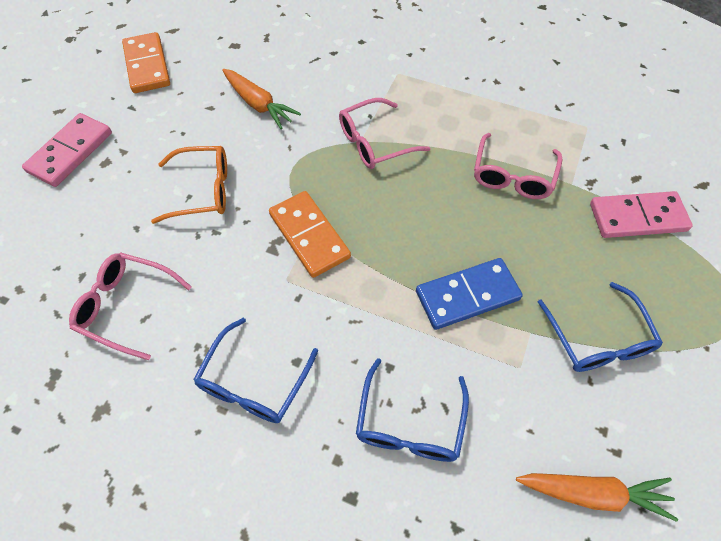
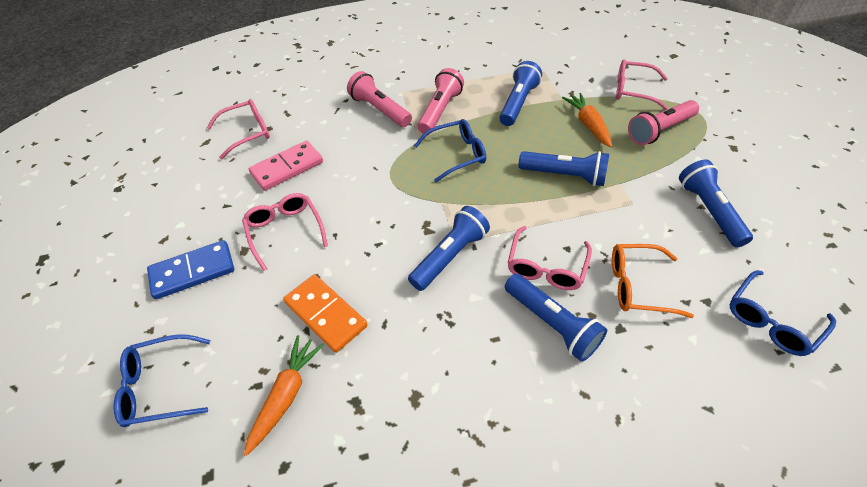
blue flashlight: none = 0 -> [408,206,490,291] [499,61,542,126] [505,274,607,362] [519,151,609,186] [679,159,753,247] = 5
orange domino: [122,32,170,93] [269,191,351,278] = 2 -> [283,274,368,353] = 1
pink domino: [22,113,112,187] [590,191,693,238] = 2 -> [249,141,323,191] = 1
pink flashlight: none = 0 -> [347,71,412,127] [418,68,464,134] [628,100,699,145] = 3
pink glasses: [69,253,192,360] [339,98,430,169] [474,133,562,199] = 3 -> [207,99,270,159] [242,193,328,271] [508,226,592,290] [616,59,668,110] = 4

